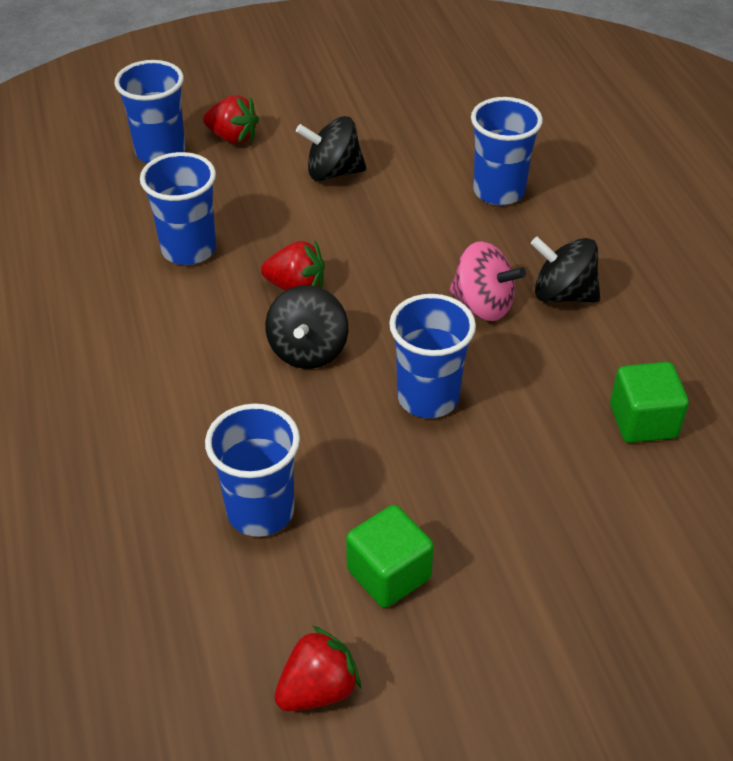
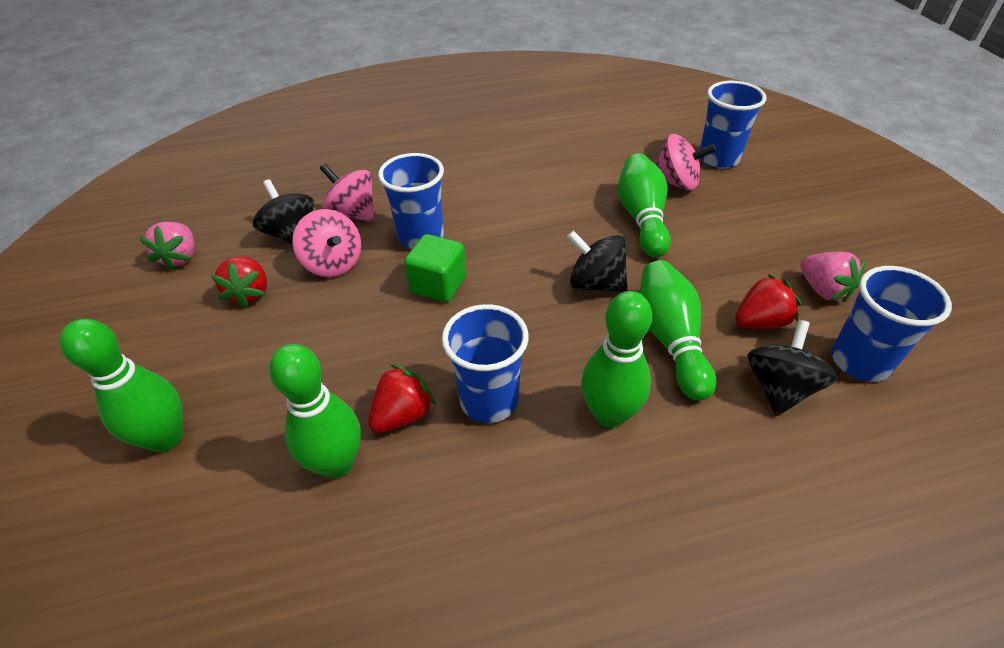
blue cup: [114,60,185,163] [140,152,216,265] [205,403,300,537] [389,294,476,418] [471,97,543,205] = 5 -> [378,153,444,249] [442,304,529,423] [700,81,767,169] [831,266,952,382] = 4
green bowling pin: none = 0 -> [60,319,183,452] [269,344,361,478] [581,291,652,428] [618,153,671,258] [640,260,716,401] = 5
green cube: [346,505,434,608] [610,362,689,443] = 2 -> [404,234,466,302] = 1
pink spinning top: [449,241,526,321] = 1 -> [292,209,361,277] [320,164,375,222] [655,134,716,190] = 3
pink strawberry: none = 0 -> [140,222,195,271] [800,252,865,302] = 2

